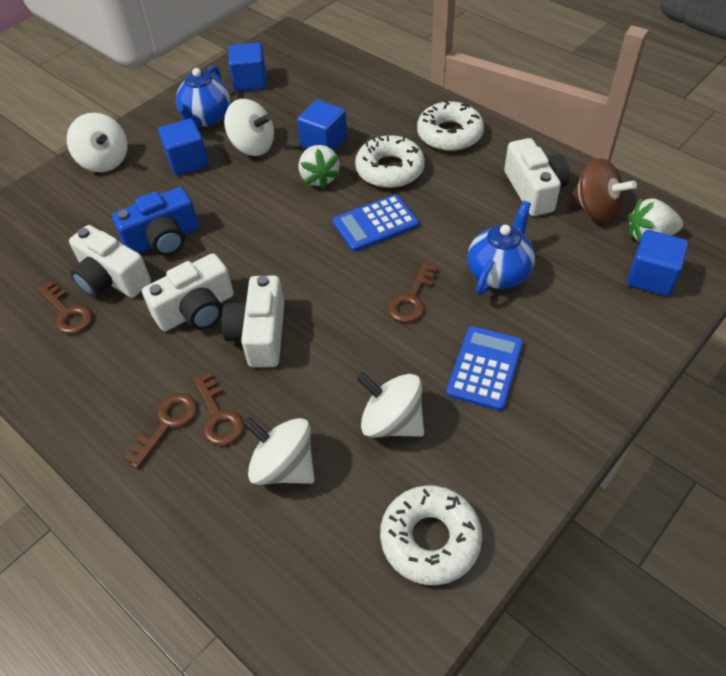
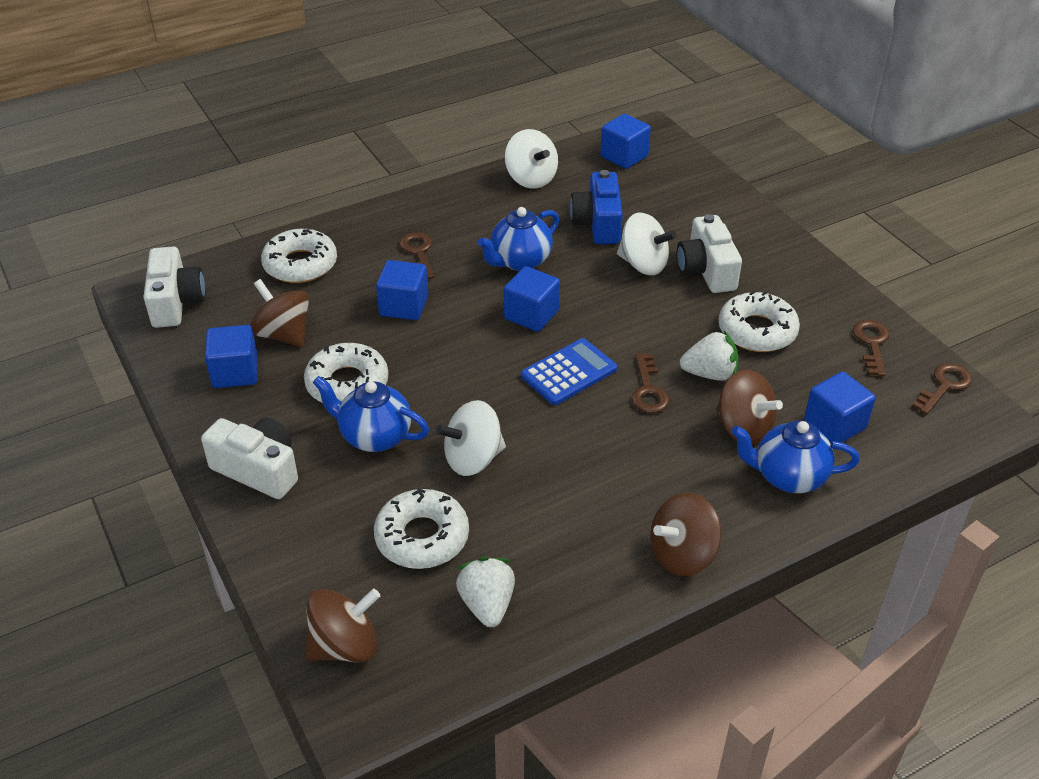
blue calculator: [333,194,419,252] [446,326,523,411] = 2 -> [521,338,617,405] = 1
blue cube: [158,118,209,175] [229,43,267,91] [297,100,347,151] [627,230,688,296] = 4 -> [205,325,258,388] [376,260,428,320] [504,266,560,332] [600,114,651,169] [804,372,876,443] = 5
blue teapot: [176,66,231,127] [467,201,535,295] = 2 -> [313,376,429,452] [478,207,559,271] [731,421,860,493] = 3
brown spinning top: [570,158,637,223] = 1 -> [250,279,309,347] [305,589,380,663] [651,493,721,576] [716,370,783,444] = 4
white camera: [69,225,151,298] [142,253,234,331] [222,275,284,367] [504,138,570,216] = 4 -> [143,247,205,328] [201,418,298,499] [677,214,742,293] = 3
white donut: [355,135,425,188] [380,485,482,585] [417,101,484,151] = 3 -> [261,229,337,283] [304,343,388,403] [374,488,469,569] [718,291,800,352] = 4
white spinning top: [67,113,127,172] [224,99,274,156] [242,417,315,485] [356,372,424,438] = 4 -> [436,400,506,476] [505,129,558,189] [617,213,677,275] = 3

